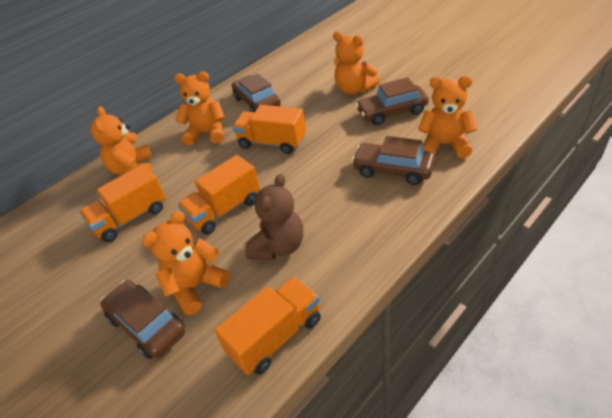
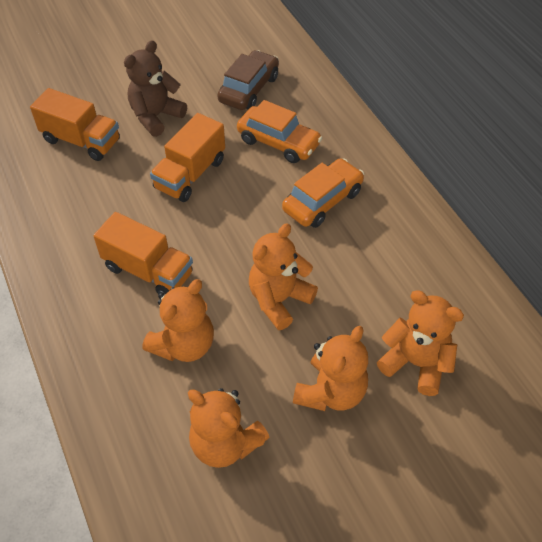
brown car: [100,280,185,359] [232,73,281,112] [352,136,436,185] [355,77,429,125] = 4 -> [217,50,279,110] = 1
orange car: none = 0 -> [237,100,322,163] [282,158,364,228] = 2
orange truck: [79,164,166,242] [178,155,260,235] [214,277,321,375] [233,105,306,154] = 4 -> [30,88,120,161] [93,212,193,294] [150,113,225,202] = 3

